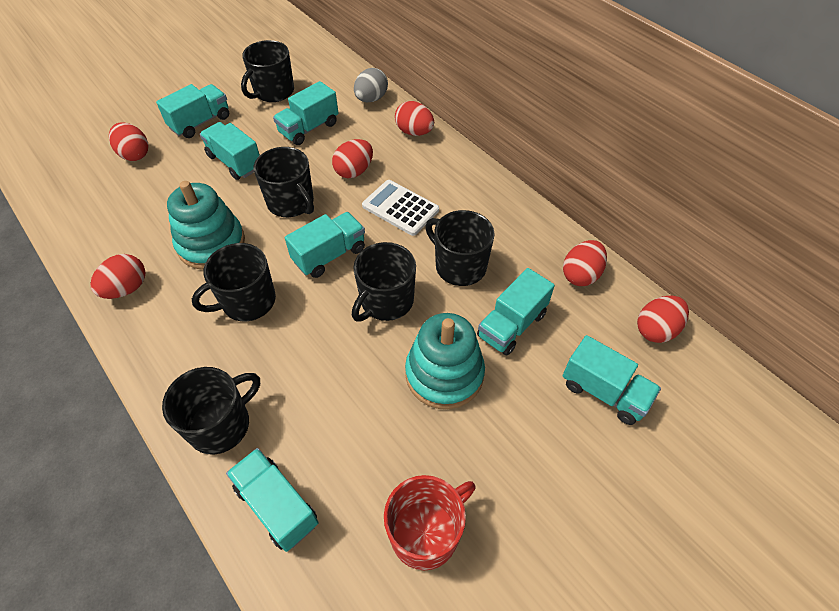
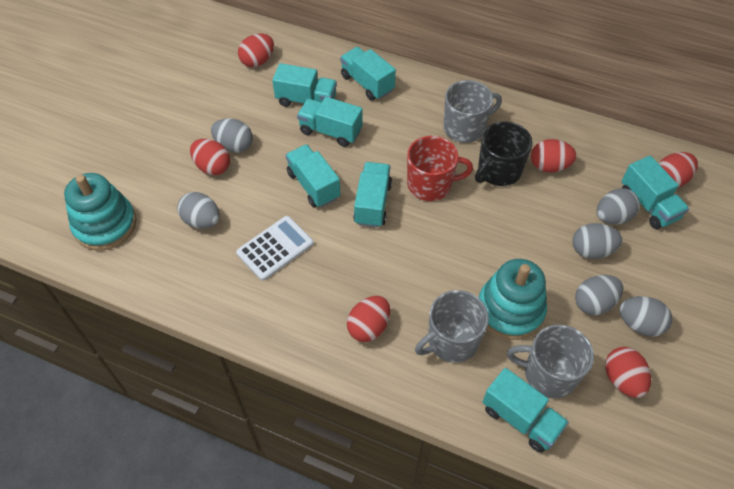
black mug: [162,367,260,455] [192,243,276,321] [241,40,294,102] [254,147,314,217] [352,242,416,322] [425,210,494,286] = 6 -> [475,122,533,186] = 1
grey egg: [354,68,388,103] = 1 -> [177,192,220,229] [211,118,253,153] [573,223,622,259] [575,275,623,315] [597,188,640,225] [619,296,672,337] = 6
grey mug: none = 0 -> [415,290,489,363] [443,80,502,143] [507,324,594,399] = 3

